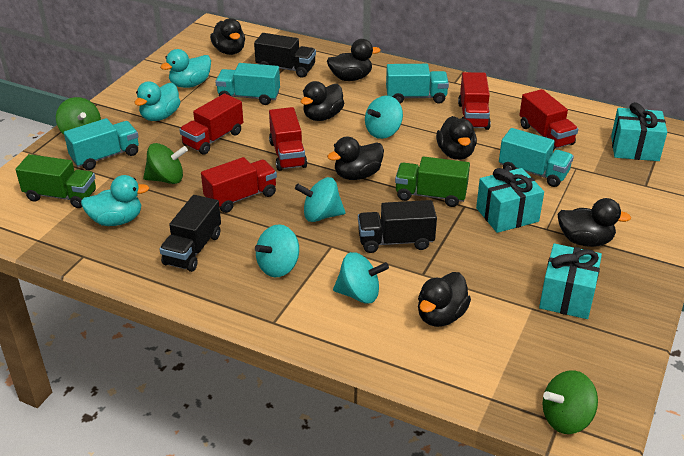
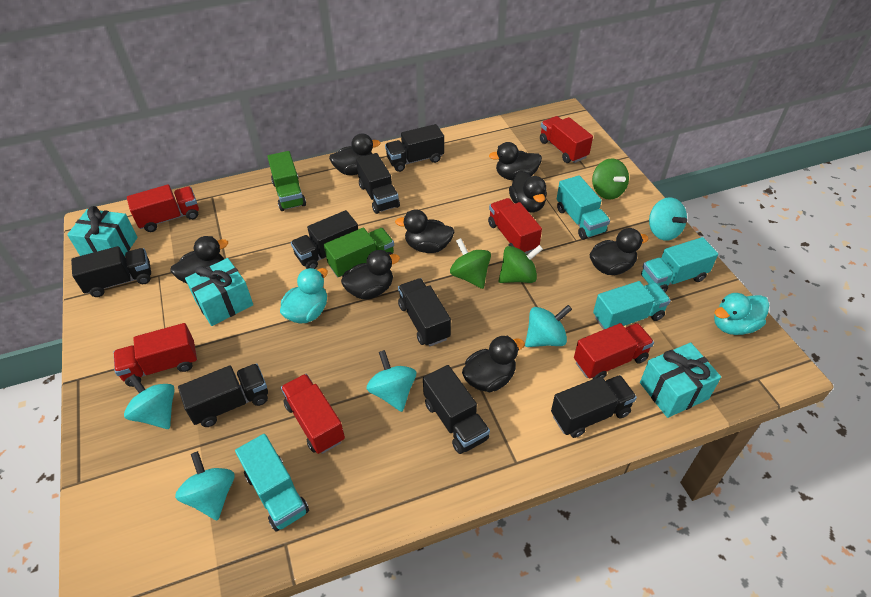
black duck: [210,18,245,55] [301,81,344,121] [327,39,381,81] [327,137,384,180] [418,272,471,327] [436,116,477,160] [557,198,631,247] = 7 -> [170,236,228,284] [329,133,381,175] [341,250,400,299] [395,209,455,253] [462,335,525,392] [489,142,542,180] [509,171,547,213] [589,228,648,275] = 8
black truck: [159,195,221,272] [254,33,316,78] [358,200,437,253] = 3 -> [71,246,151,297] [178,364,268,427] [291,210,358,269] [356,153,400,214] [385,124,444,172] [398,278,451,347] [423,365,490,454] [551,375,637,438] = 8
red truck: [179,94,243,155] [201,157,277,213] [269,107,307,171] [458,72,491,130] [519,89,578,151] = 5 -> [114,323,197,387] [127,185,199,232] [281,374,345,454] [488,198,542,254] [540,116,593,163] [574,323,654,379] = 6
turquoise duck: [81,175,149,226] [135,81,181,121] [160,49,211,88] = 3 -> [280,268,328,324] [714,293,769,335] = 2
turquoise spinning top: [255,224,299,277] [295,177,345,222] [333,252,389,304] [365,96,403,139] = 4 -> [124,374,175,429] [175,451,235,521] [366,350,416,412] [525,305,572,347] [649,197,687,241] = 5

